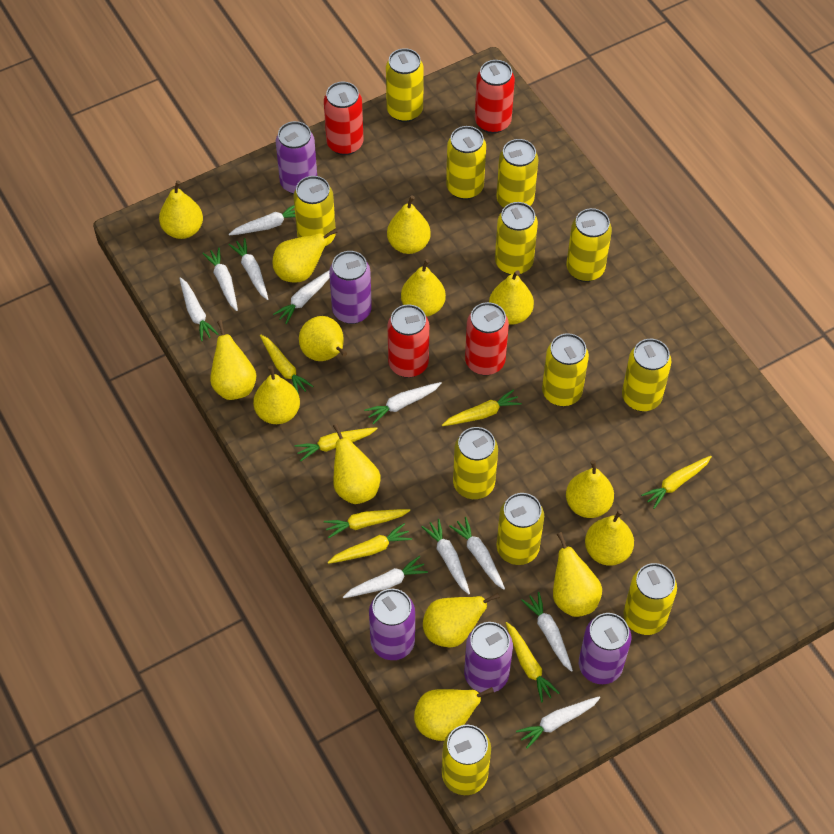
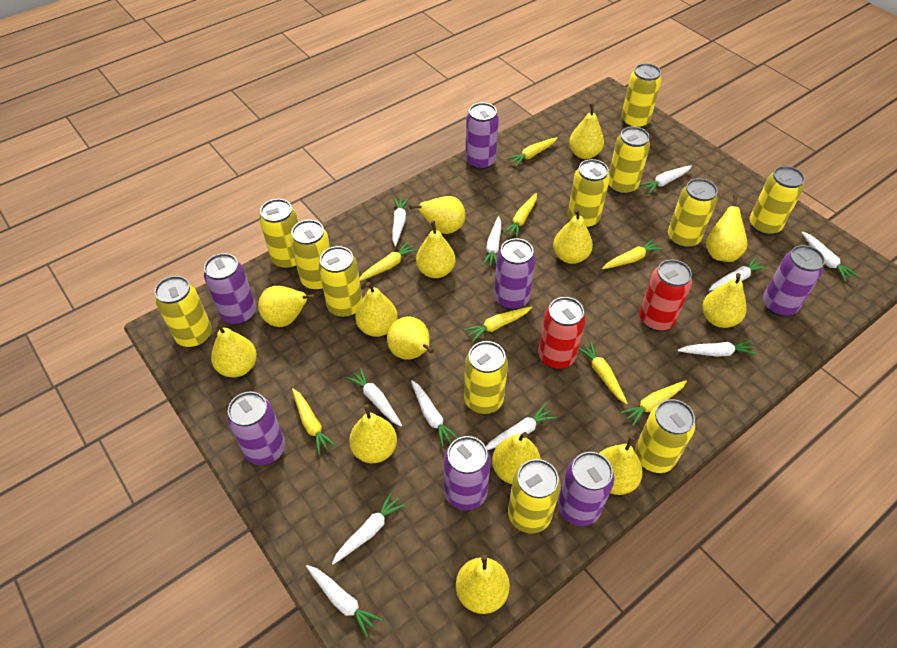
purple can: [276,121,317,194] [329,251,372,324] [369,589,415,660] [464,622,513,692] [579,613,631,684] = 5 -> [204,253,256,325] [227,392,285,465] [444,436,491,510] [465,103,499,170] [494,238,535,310] [558,452,614,526] [763,245,825,317] = 7
red can: [324,82,364,155] [387,304,429,378] [465,302,509,375] [475,60,515,134] = 4 -> [538,297,586,369] [640,259,692,331] = 2
yellow carrot: [260,335,313,394] [294,427,378,461] [324,509,410,538] [327,523,412,564] [442,389,522,426] [506,622,559,702] [641,456,712,509] = 7 -> [292,388,336,455] [359,241,418,281] [464,306,532,342] [503,193,537,238] [507,137,557,167] [578,341,628,404] [602,239,663,269] [620,380,687,426] = 8

